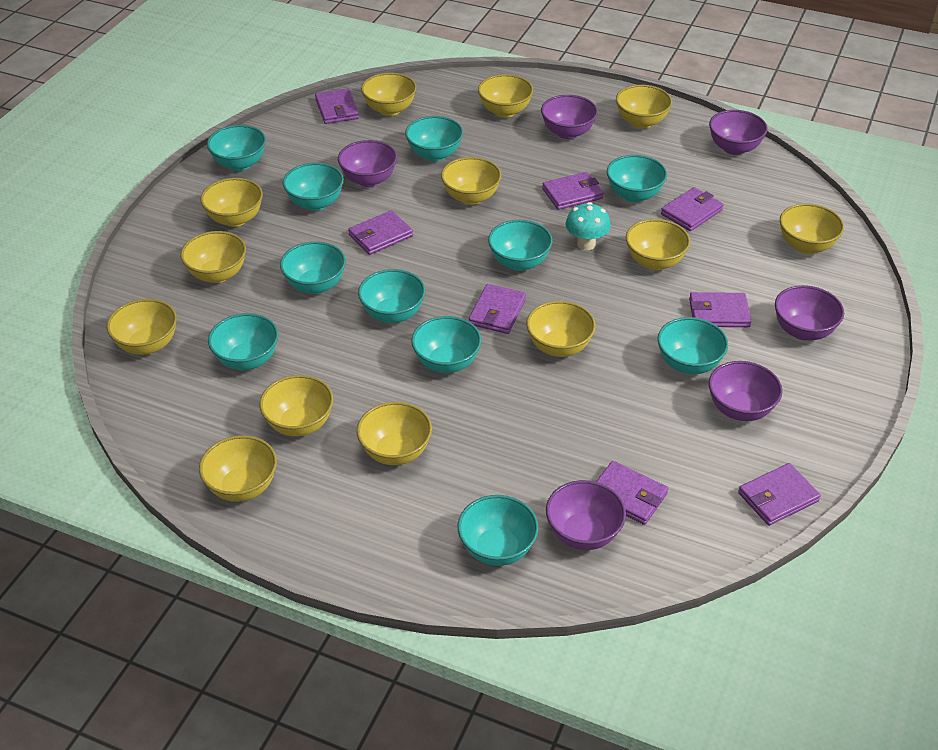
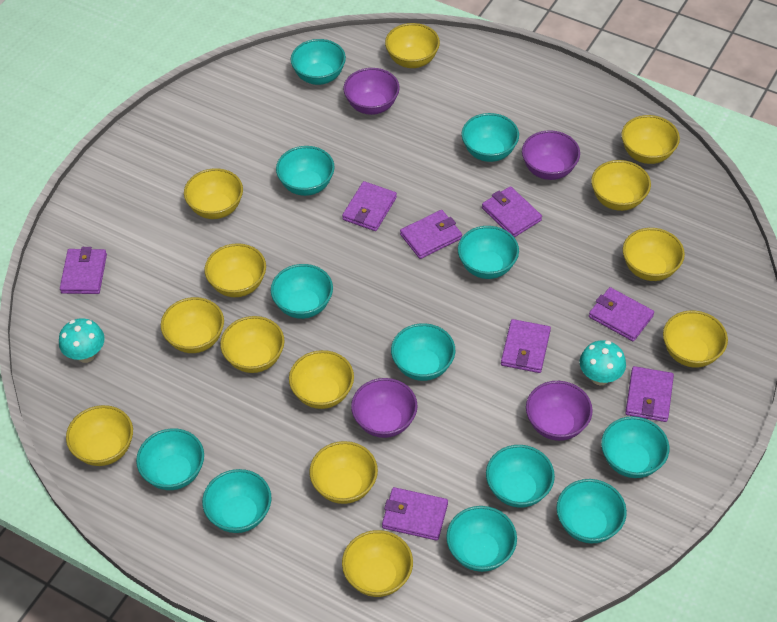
purple bowl: [338,140,397,187] [541,95,598,139] [546,480,626,550] [709,110,768,155] [709,361,782,421] [775,285,844,340] = 6 -> [343,68,400,115] [351,378,418,438] [522,130,580,180] [526,381,593,441] = 4
turquoise bowl: [207,125,266,171] [208,313,279,370] [280,241,346,294] [283,163,344,211] [358,269,425,323] [405,116,463,162] [411,316,481,373] [458,495,539,566] [488,220,553,271] [607,155,667,202] [657,317,728,374] = 11 -> [136,428,204,490] [202,469,271,533] [271,264,333,319] [276,146,335,196] [291,39,346,85] [391,323,455,381] [446,506,517,572] [458,226,519,279] [461,113,519,162] [486,445,555,508] [556,479,627,543] [601,416,669,478] = 12
turquoise mushroom: [565,202,611,250] = 1 -> [59,318,105,363] [580,341,626,385] = 2

